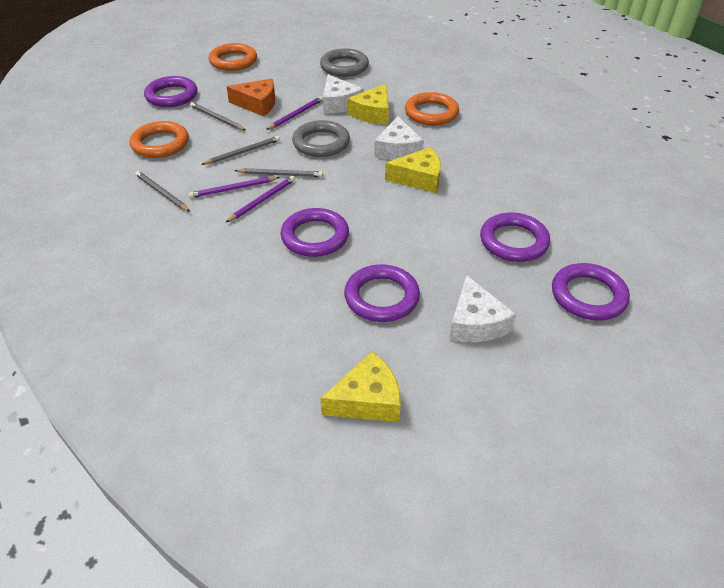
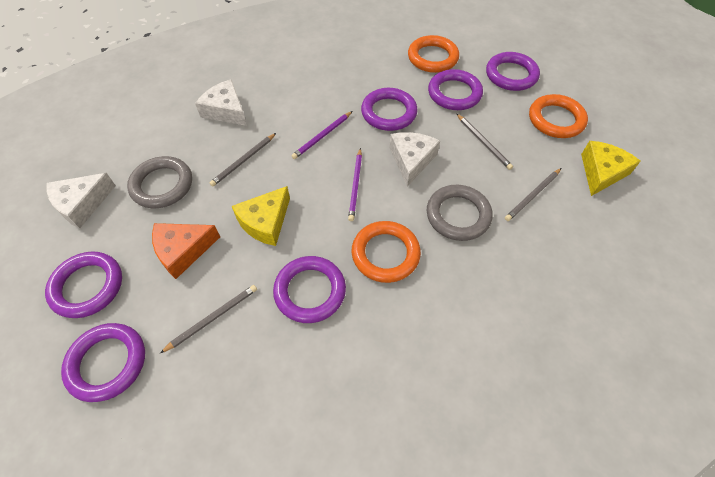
purple pencil: [189,177,280,198] [225,176,295,223] [266,96,323,130] = 3 -> [291,111,352,159] [348,148,362,221] = 2
purple ring: [144,76,197,107] [281,208,349,257] [344,264,420,322] [480,212,550,262] [552,263,630,321] = 5 -> [45,252,122,318] [61,323,145,402] [273,256,346,323] [361,88,417,131] [428,69,483,110] [486,52,540,91] = 6
yellow cheese: [320,351,401,422] [348,84,389,124] [385,147,441,193] = 3 -> [232,186,290,246] [581,141,641,196] = 2

